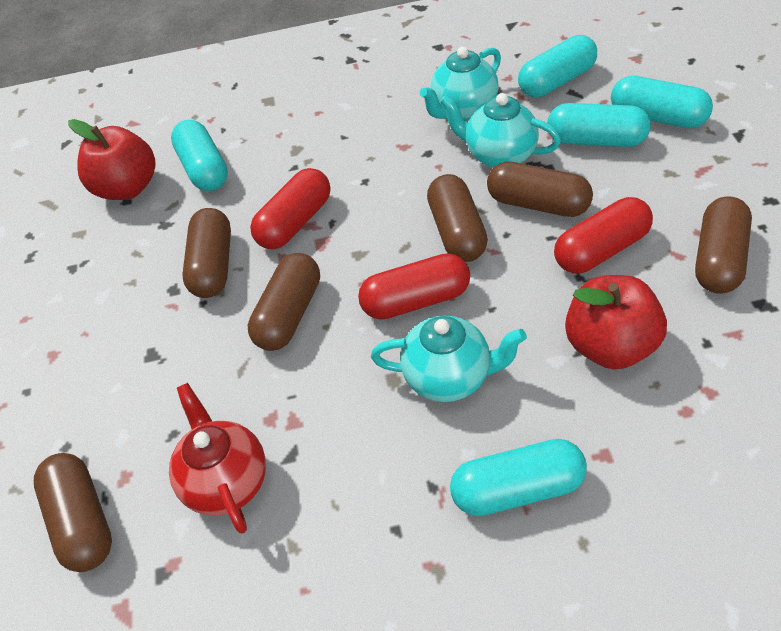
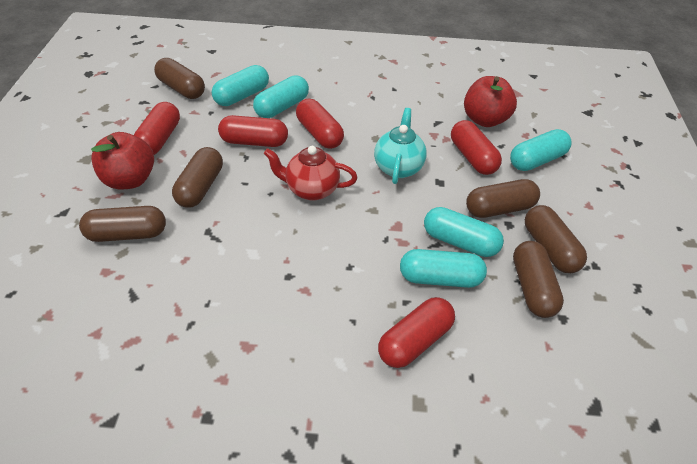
red capsule: [250,168,331,249] [358,253,470,320] [554,197,653,273] = 3 -> [134,102,180,155] [218,115,288,147] [296,99,344,149] [378,297,455,368] [451,120,502,175] = 5
turquoise teapot: [371,316,527,402] [420,47,501,121] [440,93,561,168] = 3 -> [374,108,427,184] = 1

